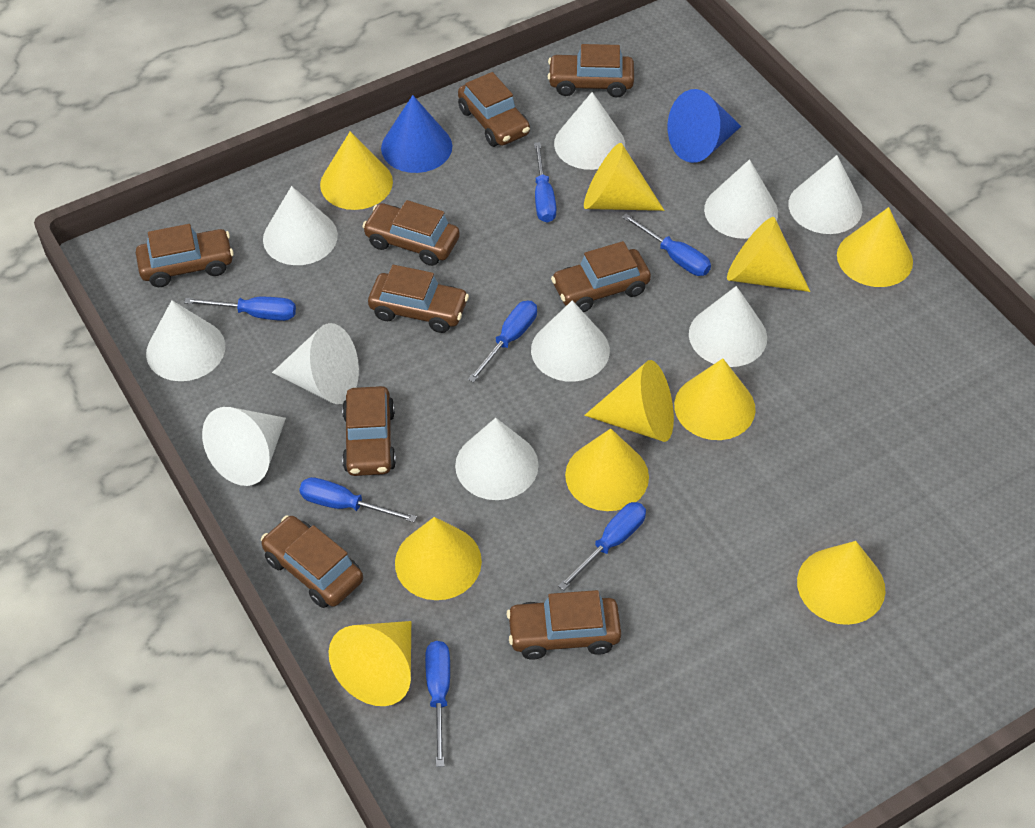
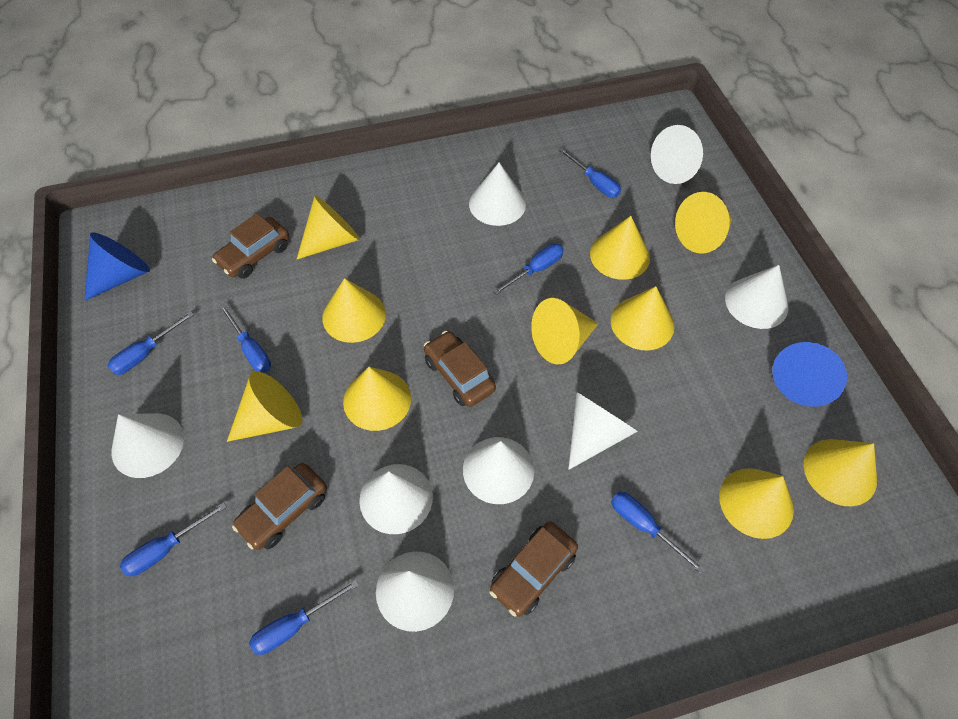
brown car: [136,224,234,287] [261,515,363,608] [342,386,396,476] [362,200,460,266] [368,265,469,333] [458,72,530,147] [506,590,621,659] [547,44,634,97] [551,241,651,312] = 9 -> [212,214,289,279] [232,463,327,550] [424,331,496,407] [490,522,578,617] = 4
white cone: [146,300,225,381] [202,407,286,486] [263,186,338,265] [272,323,359,404] [455,418,539,500] [531,300,610,382] [554,92,625,170] [689,286,767,367] [704,159,778,239] [788,155,862,234] = 10 -> [112,413,184,478] [359,464,433,534] [376,551,454,632] [463,437,534,504] [469,162,526,226] [568,392,638,470] [651,125,703,184] [725,265,788,329] = 8

